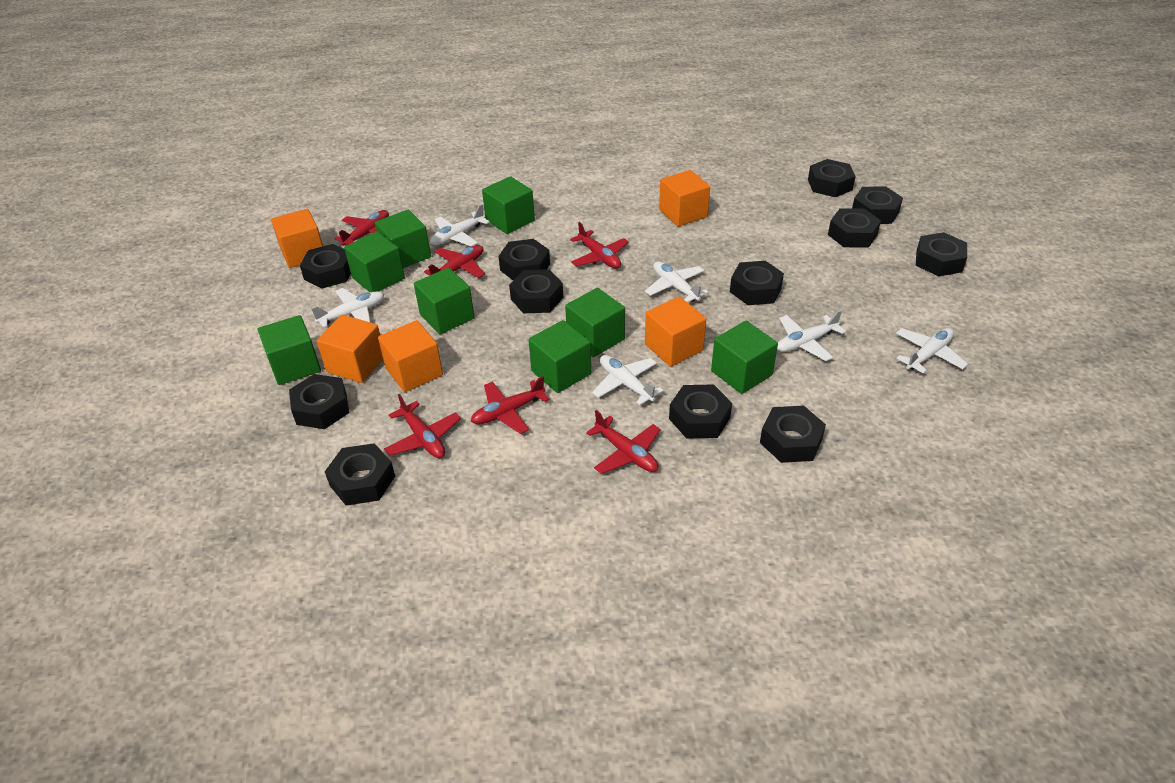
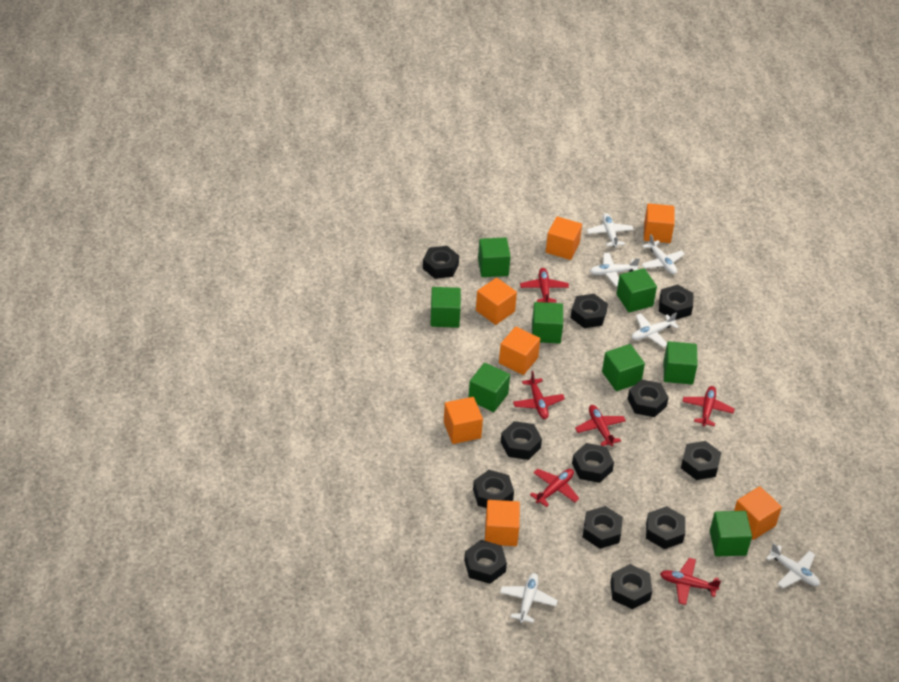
orange cube: [271,209,323,268] [317,315,383,383] [378,320,443,392] [645,296,706,367] [659,170,710,227] = 5 -> [444,397,483,444] [476,278,517,325] [485,500,520,546] [499,326,540,375] [546,216,582,260] [644,203,675,243] [734,486,782,540] = 7

